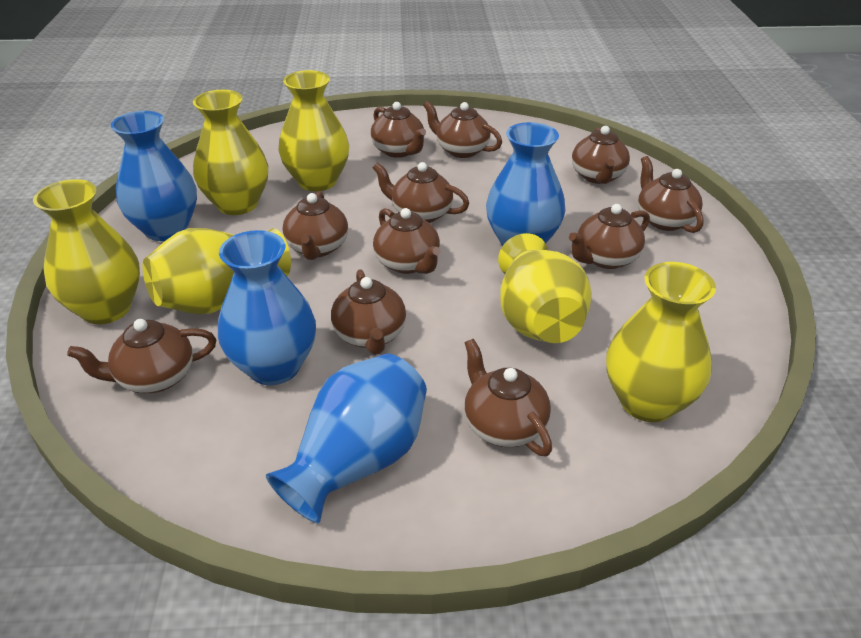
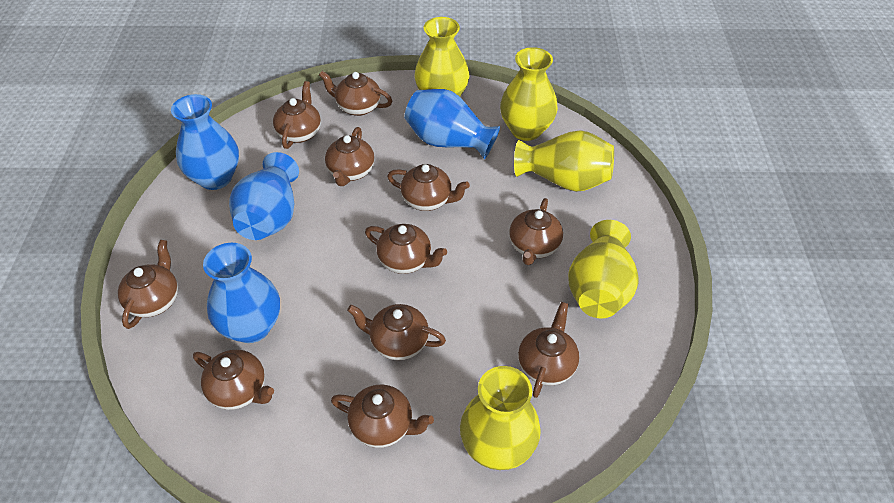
yellow vase: [33,179,140,324] [142,228,291,315] [193,90,268,215] [279,70,349,191] [498,233,592,343] [606,262,716,422] = 6 -> [414,17,470,97] [460,366,541,470] [500,47,558,141] [514,130,614,192] [568,220,639,318] = 5

